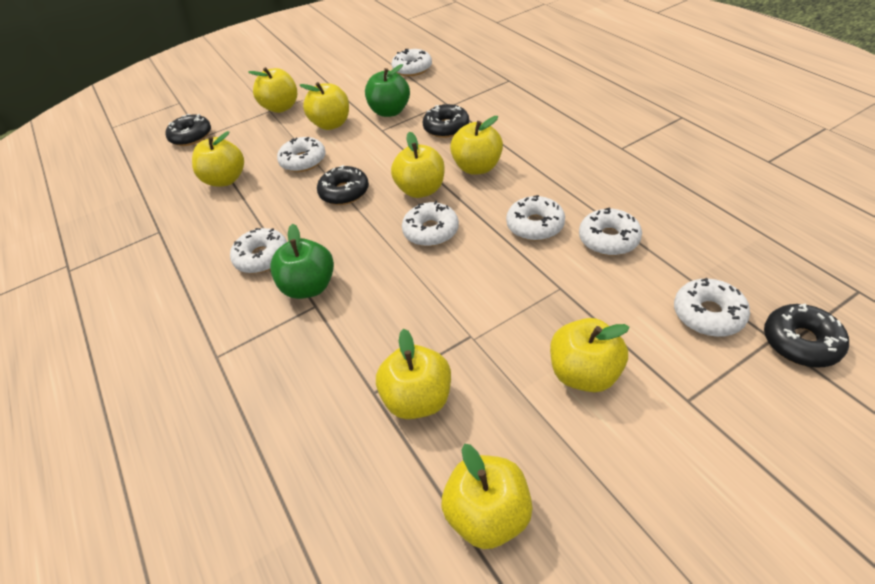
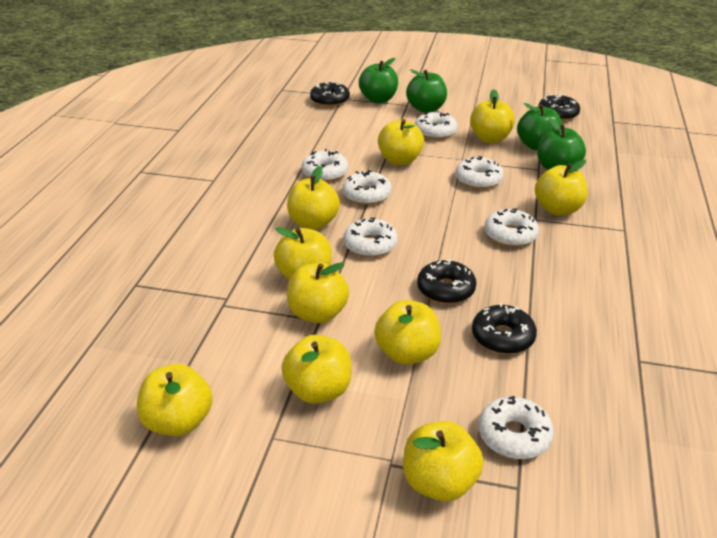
green apple: [270,224,334,299] [365,64,410,117] = 2 -> [359,58,398,103] [406,69,447,113] [517,103,562,150] [537,118,586,170] = 4
yellow apple: [192,131,244,187] [248,67,297,113] [300,82,349,130] [376,329,451,419] [391,132,445,198] [442,444,533,549] [450,116,503,175] [550,318,630,392] = 8 -> [137,364,213,436] [274,227,332,280] [281,335,352,404] [287,166,340,230] [287,262,349,323] [374,300,441,365] [378,119,424,165] [403,421,484,502] [470,89,515,143] [535,159,588,215] = 10

